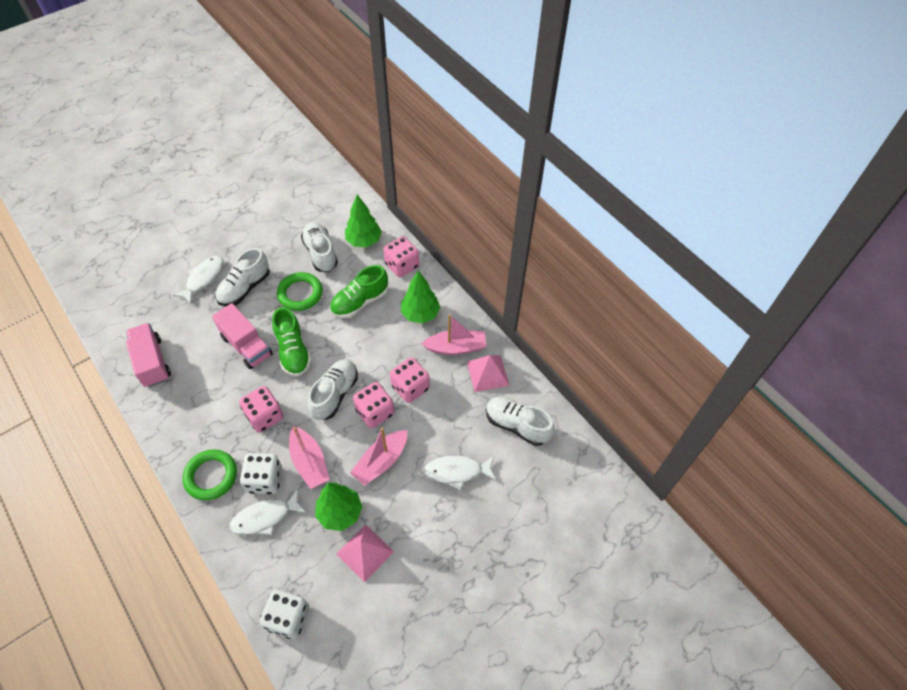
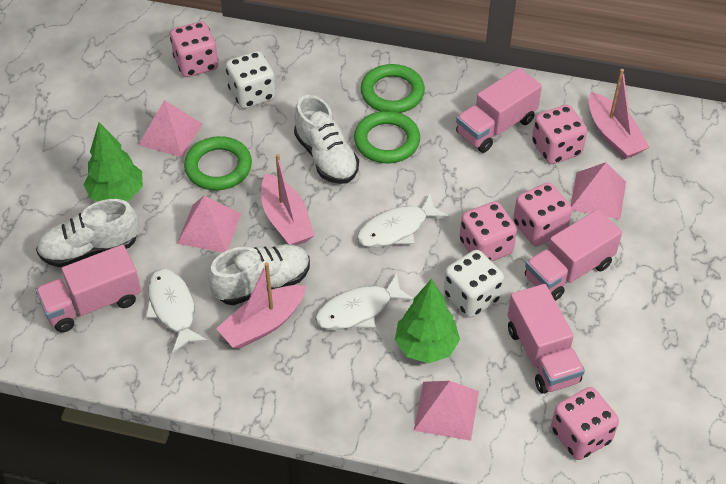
green ring: [183,449,237,500] [277,272,323,311] = 2 -> [184,136,252,191] [354,111,420,164] [361,64,425,113] = 3
green shoe: [272,307,312,376] [330,265,388,318] = 2 -> none = 0
green tree: [315,483,362,531] [345,195,382,247] [401,271,440,324] = 3 -> [84,122,143,202] [395,279,460,363] = 2
pink dice: [239,386,284,432] [353,382,394,428] [383,236,419,277] [390,357,430,403] = 4 -> [170,21,218,77] [460,201,517,261] [513,182,572,246] [532,105,587,164] [551,387,619,460] = 5
pink pyramid: [336,525,394,583] [467,355,509,392] = 2 -> [138,100,202,157] [177,195,241,252] [414,381,479,441] [571,162,626,219] = 4
pink truck: [126,323,171,387] [212,303,273,369] = 2 -> [35,245,141,332] [456,68,542,153] [508,284,585,394] [525,209,622,301] = 4
white shoe: [215,248,270,306] [301,222,338,272] [307,359,358,420] [486,397,555,446] = 4 -> [36,199,139,267] [208,244,310,305] [294,95,359,184] = 3

